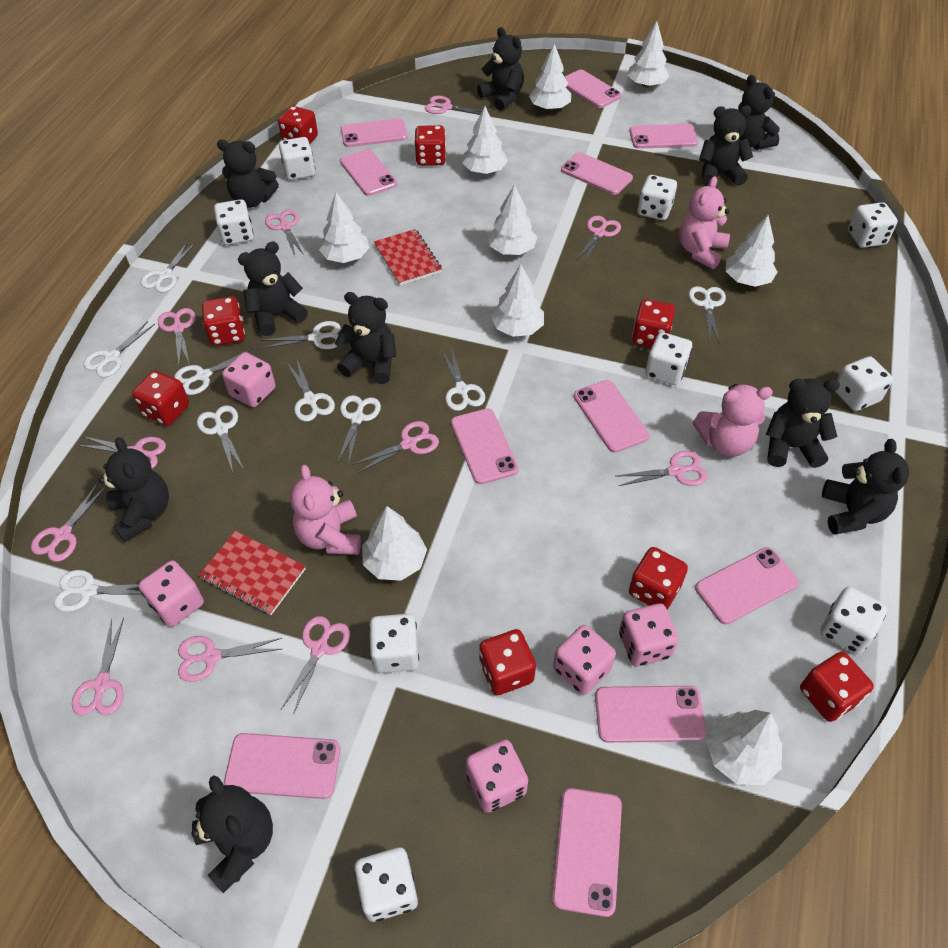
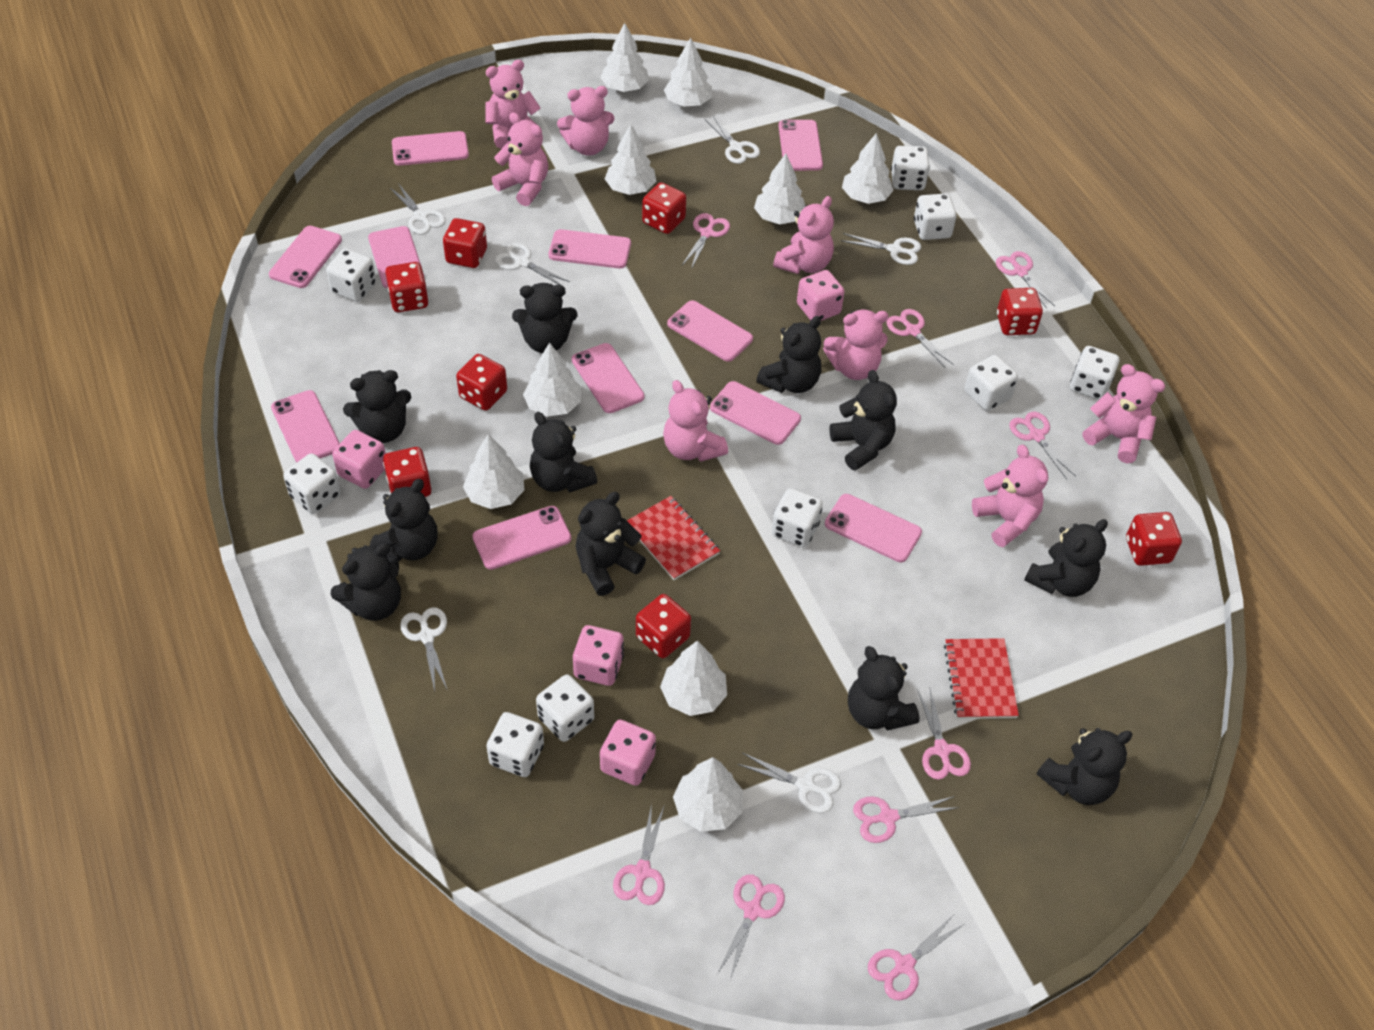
black teddy bear: [99,437,169,542] [192,776,273,893] [217,139,279,208] [238,242,308,336] [335,292,397,384] [477,27,524,111] [699,106,753,186] [738,75,780,150] [766,378,840,468] [822,439,909,535] = 10 -> [331,543,401,621] [343,370,411,443] [369,479,438,561] [512,283,577,353] [530,412,597,493] [576,492,646,596] [756,316,821,393] [829,370,897,471] [848,646,920,731] [1024,519,1108,597] [1037,728,1132,805] = 11
pink dice: [138,560,204,627] [222,352,276,407] [466,740,528,813] [553,625,616,695] [619,604,679,666] = 5 -> [332,430,386,489] [573,625,624,686] [600,720,656,786] [797,270,845,321] = 4
pink scissors: [31,483,107,562] [72,618,124,716] [77,436,166,469] [158,308,196,365] [178,636,282,682] [265,210,304,256] [281,616,350,715] [352,421,439,473] [425,96,489,115] [576,216,621,264] [617,451,707,486] = 11 -> [613,803,665,905] [682,213,730,269] [717,874,785,980] [853,796,959,843] [868,916,964,1001] [886,309,953,367] [918,689,971,780] [996,251,1055,308] [1009,412,1076,479] = 9
pink teddy bear: [290,465,361,555] [679,176,730,269] [693,384,773,457] = 3 -> [486,60,541,149] [492,112,548,206] [557,86,615,156] [663,380,728,462] [773,196,834,274] [823,310,889,380] [972,444,1048,547] [1083,364,1166,463] = 8
white scissors: [54,570,141,612] [83,321,155,377] [141,242,196,292] [174,348,257,395] [197,405,244,472] [260,321,341,349] [288,360,335,422] [338,395,381,463] [442,347,485,411] [689,286,726,343] = 10 -> [390,183,446,235] [400,607,448,691] [495,243,570,287] [705,116,760,164] [737,753,841,813] [841,233,921,265] = 6

